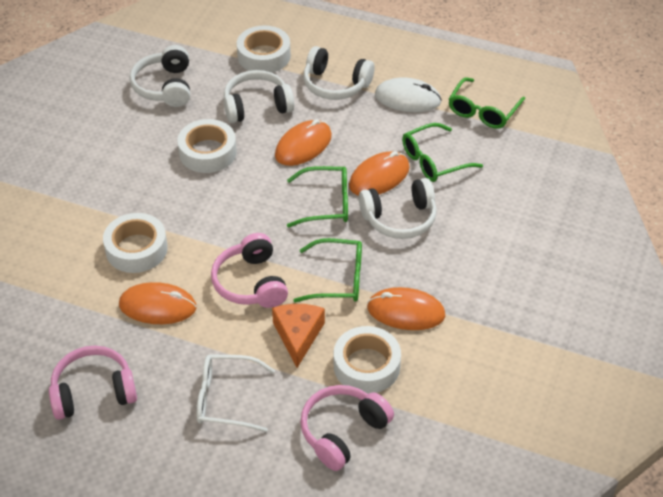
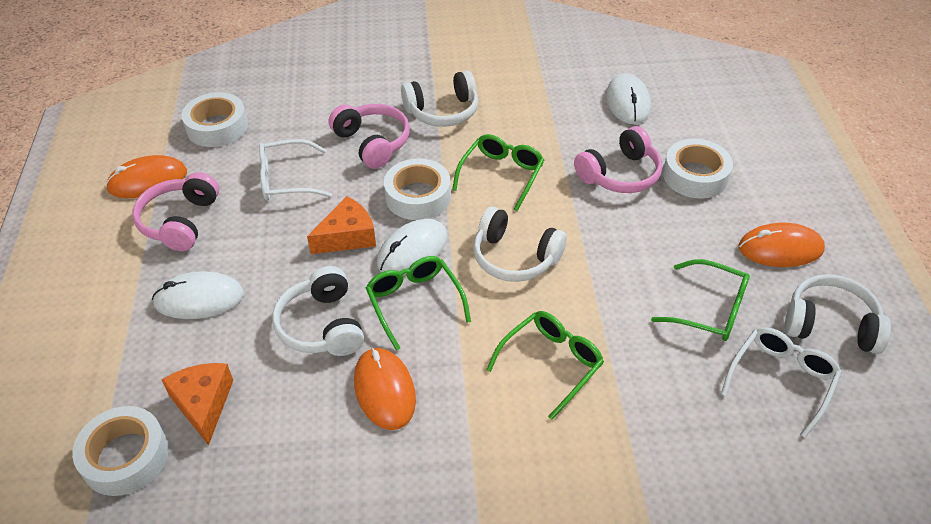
orange cheese: [272,304,325,368] = 1 -> [161,363,234,445] [307,196,376,254] = 2
orange mouse: [119,282,196,324] [275,119,332,166] [349,151,410,196] [367,287,446,330] = 4 -> [105,155,187,198] [354,347,416,430] [739,223,825,267] = 3
white glasses: [197,354,275,432] = 1 -> [259,139,332,200] [721,327,842,438] = 2
white mouse: [375,77,442,112] = 1 -> [152,271,244,319] [377,219,448,275] [606,73,651,124] = 3

